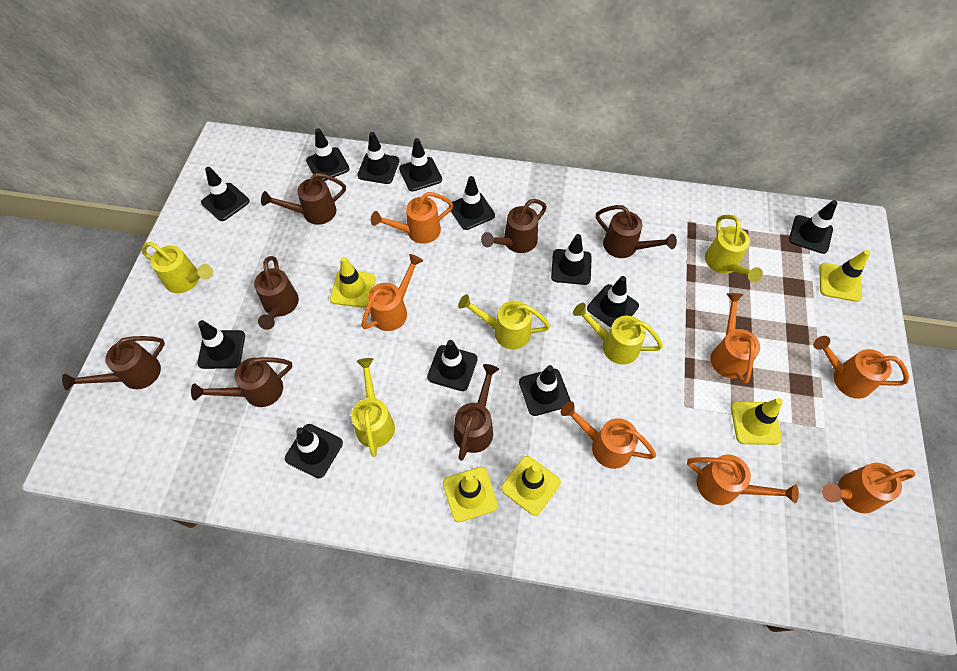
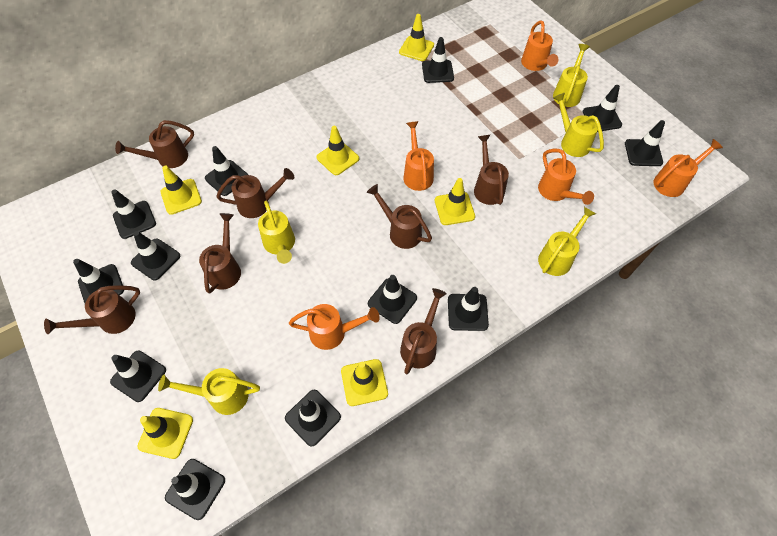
orange watering can: [361,254,423,331] [371,192,453,244] [560,401,656,469] [687,454,799,505] [710,293,760,384] [813,336,909,399] [822,463,916,514] = 7 -> [289,304,380,350] [404,121,434,191] [521,21,558,71] [538,149,594,205] [654,139,723,197] = 5
yellow traffic cone: [330,257,376,308] [443,467,498,522] [501,456,561,516] [731,398,783,445] [820,250,870,302] = 5 -> [138,408,193,459] [161,166,202,215] [316,126,359,175] [341,359,388,406] [399,14,434,61] [435,178,475,225] = 6

